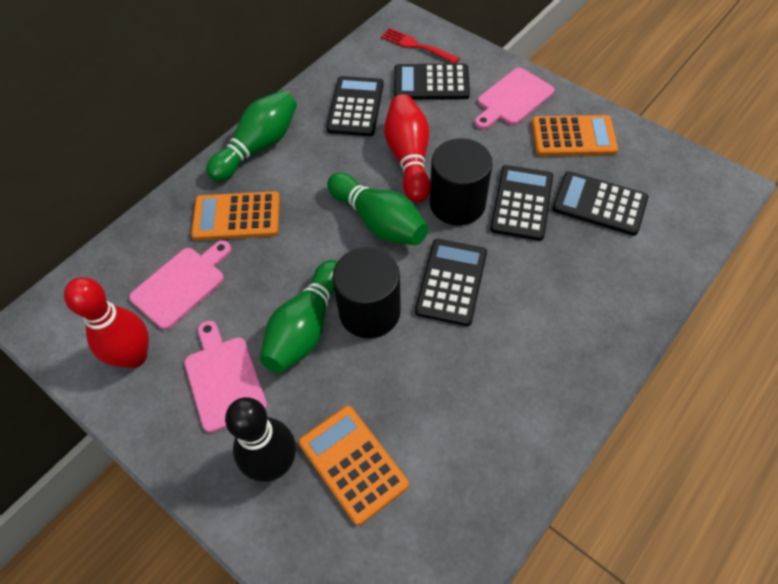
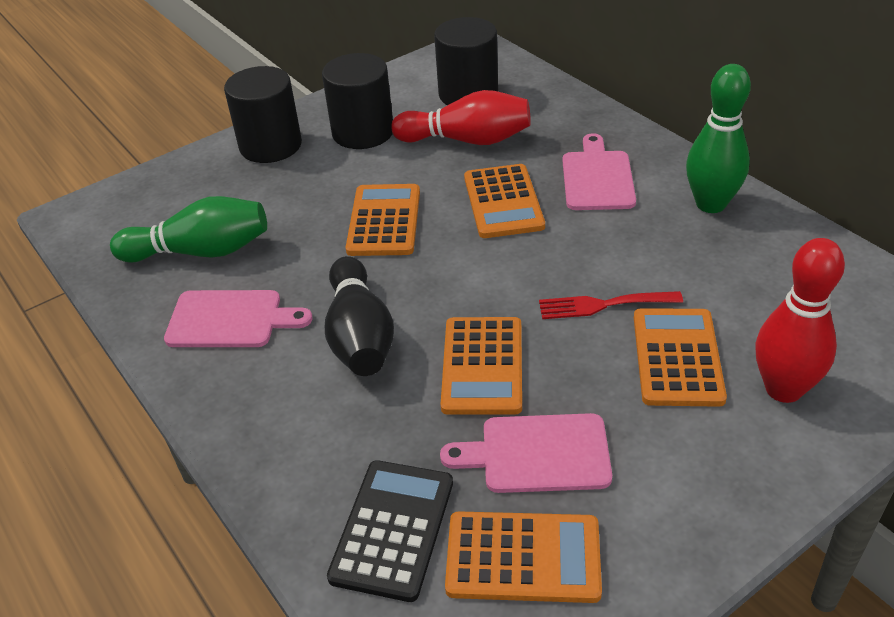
black calculator: [326,76,384,136] [394,64,470,100] [415,239,487,326] [490,165,553,241] [552,171,648,236] = 5 -> [327,460,453,602] = 1
black cylinder: [332,247,401,338] [430,138,492,225] = 2 -> [224,66,302,163] [322,53,393,149] [434,17,498,105] = 3
green bowling pin: [206,90,297,182] [260,260,338,373] [327,172,428,245] = 3 -> [110,196,267,263] [686,64,751,213] = 2
orange calculator: [191,191,280,240] [299,406,409,525] [532,115,618,156] = 3 -> [346,184,420,256] [441,317,522,415] [445,511,602,603] [464,164,545,238] [634,308,727,407] = 5

